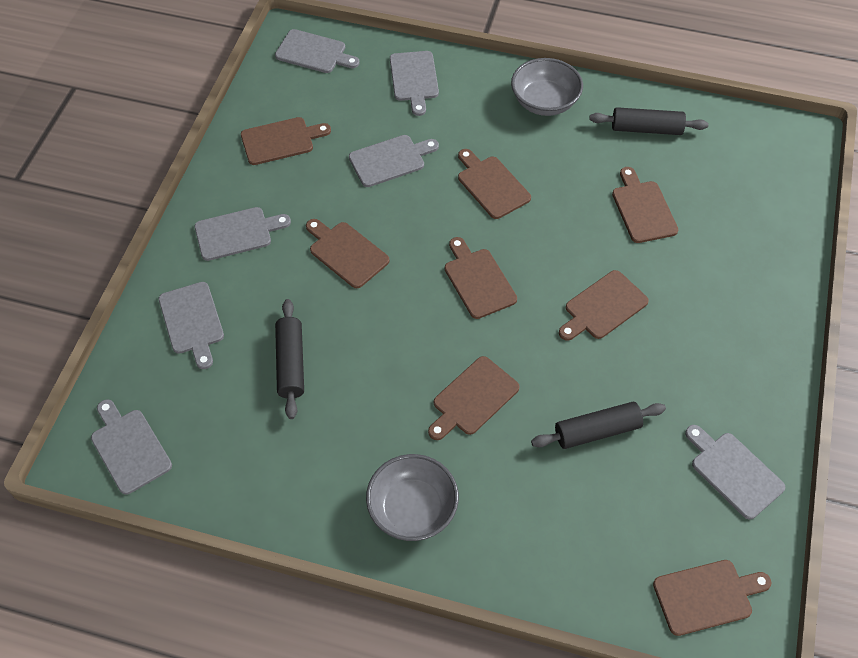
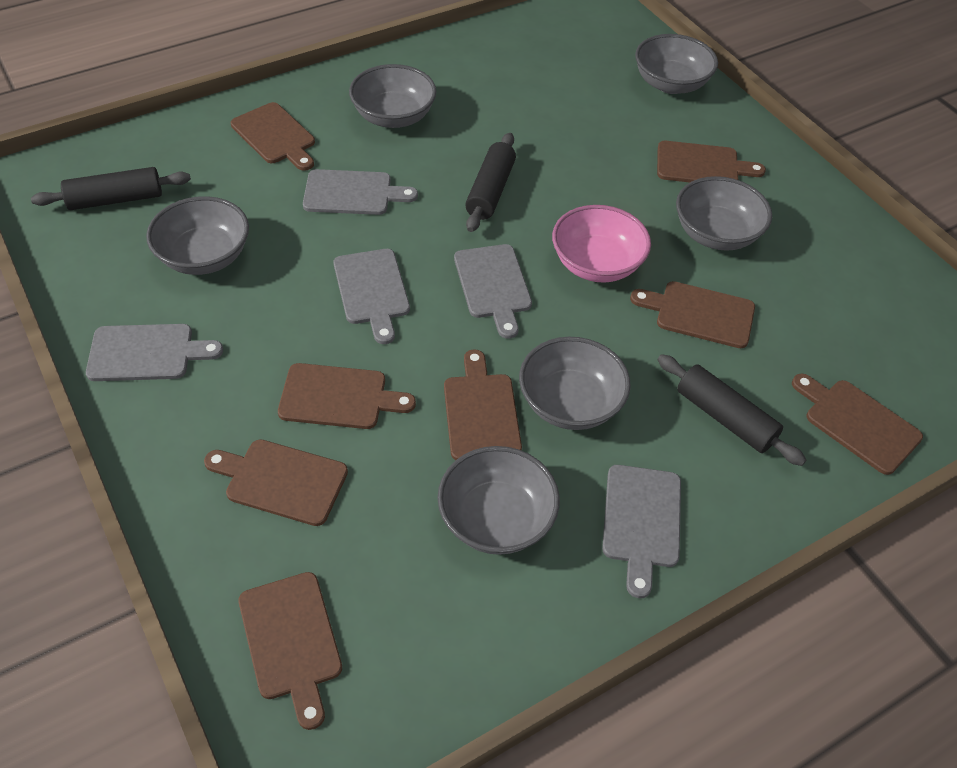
grey bowl: [366,454,459,541] [511,58,583,116] = 2 -> [146,196,249,275] [349,64,437,128] [438,446,560,555] [519,337,631,430] [635,34,718,94] [676,176,772,251] = 6
grey cutting board: [91,400,172,495] [159,282,224,369] [194,207,291,261] [275,29,360,73] [349,135,439,187] [390,51,439,116] [685,425,785,520] = 7 -> [86,324,223,381] [303,169,418,215] [333,249,410,344] [454,244,532,339] [602,465,681,598] = 5
pink bowl: none = 0 -> [552,205,651,283] = 1

